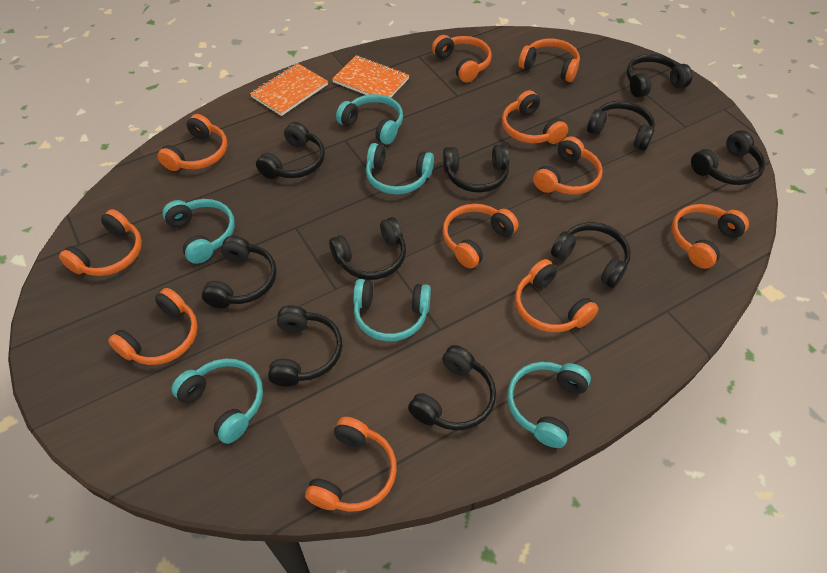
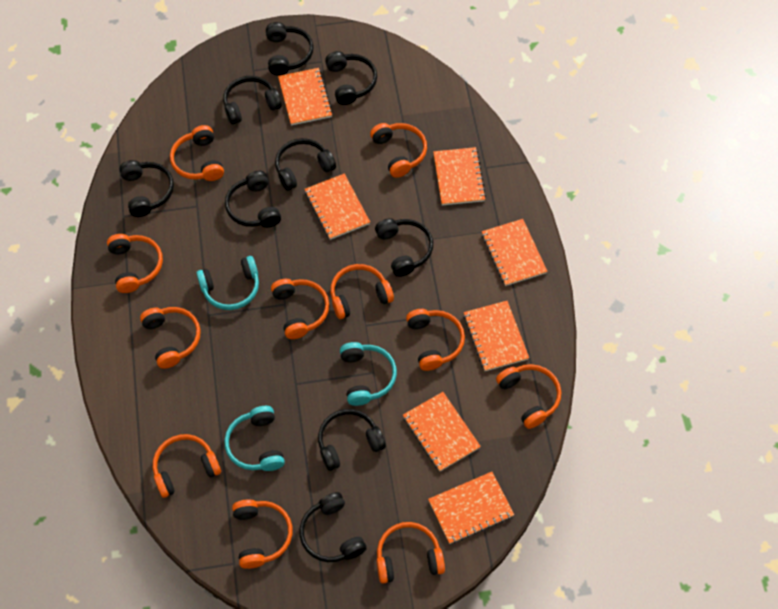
black headphones: [202,236,277,308] [256,122,325,179] [268,305,342,387] [329,217,406,280] [408,345,496,431] [443,144,510,193] [551,222,631,288] [587,100,655,151] [626,54,692,97] [691,130,765,185] = 10 -> [119,160,174,217] [223,76,282,124] [225,171,281,228] [266,22,314,75] [275,138,336,191] [299,492,367,562] [318,409,386,471] [325,51,377,105] [375,218,433,277] = 9
orange notebook: [250,63,328,116] [332,55,409,98] = 2 -> [278,68,333,125] [305,174,370,240] [403,392,481,471] [428,472,514,544] [433,147,486,205] [463,301,529,371] [482,219,547,286] = 7
turquoise headphones: [162,199,235,264] [171,358,263,444] [336,94,403,144] [353,279,431,341] [366,143,434,195] [507,362,591,448] = 6 -> [196,256,259,310] [224,406,285,471] [340,342,397,406] = 3

